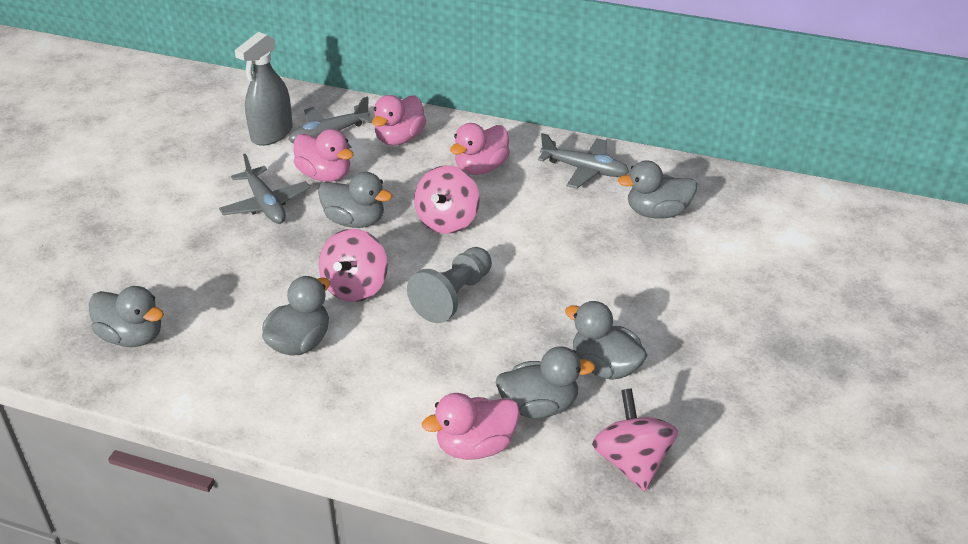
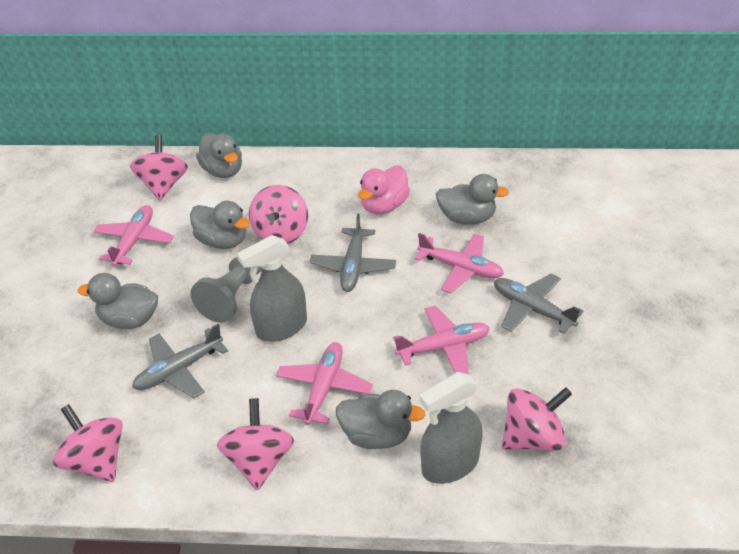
grey duck: [89,286,164,347] [262,276,330,356] [318,172,393,228] [495,346,595,418] [565,301,647,380] [618,160,697,218] = 6 -> [78,273,158,329] [190,201,250,249] [196,133,242,178] [336,390,425,449] [436,174,509,225] = 5
grey spray bottle: [235,32,293,146] = 1 -> [237,235,307,342] [419,372,483,484] = 2
pink duck: [293,129,354,182] [372,95,426,145] [422,393,520,460] [450,123,510,175] = 4 -> [358,165,410,214] = 1
pink plane: none = 0 -> [94,205,174,266] [276,342,373,425] [393,306,490,375] [414,233,504,293] = 4
pink spinning top: [319,229,388,302] [414,165,480,234] [592,388,678,492] = 3 -> [53,404,123,482] [130,135,188,200] [217,398,294,490] [249,185,308,244] [502,387,572,451] = 5

